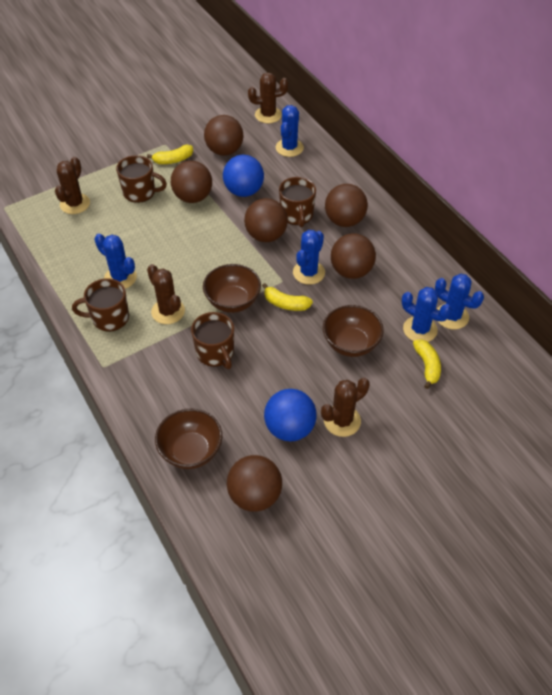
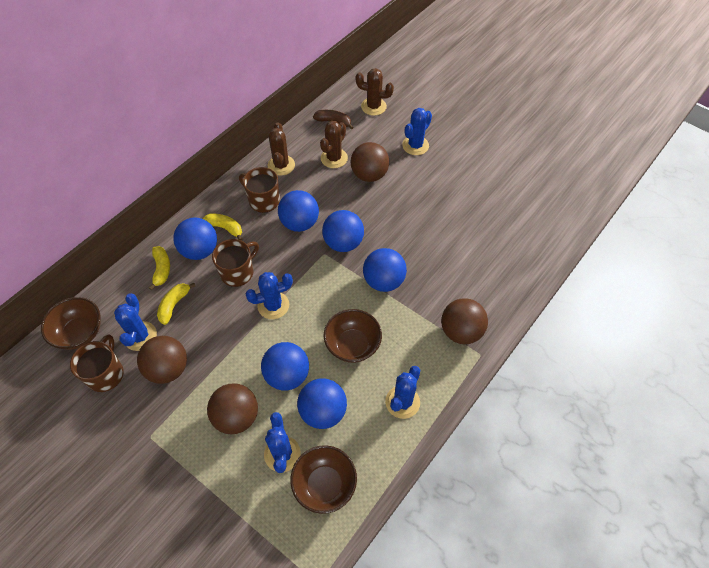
blue ball: [223,155,264,197] [264,389,317,441] = 2 -> [173,217,217,260] [261,342,309,391] [278,190,319,232] [297,378,347,429] [322,210,364,252] [363,248,407,292] = 6
brown ball: [171,161,212,203] [204,115,244,156] [227,455,282,512] [244,198,288,242] [325,184,368,227] [331,233,376,279] = 6 -> [137,336,187,384] [207,383,258,434] [351,142,389,182] [441,298,488,344] = 4
brown banana: none = 0 -> [313,110,353,129] = 1
brown cactus: [55,157,90,214] [147,264,185,324] [248,72,288,123] [321,377,370,437] = 4 -> [268,122,295,176] [320,121,348,168] [356,68,394,116] = 3
brown mug: [72,278,129,331] [116,155,167,203] [191,312,234,369] [279,177,316,227] = 4 -> [70,334,124,392] [212,239,259,287] [239,167,280,213] = 3

